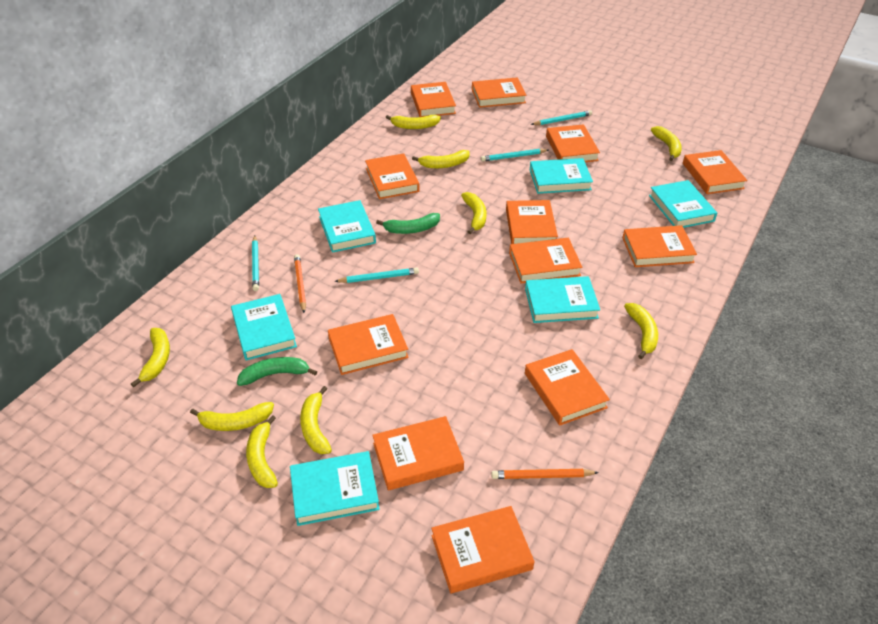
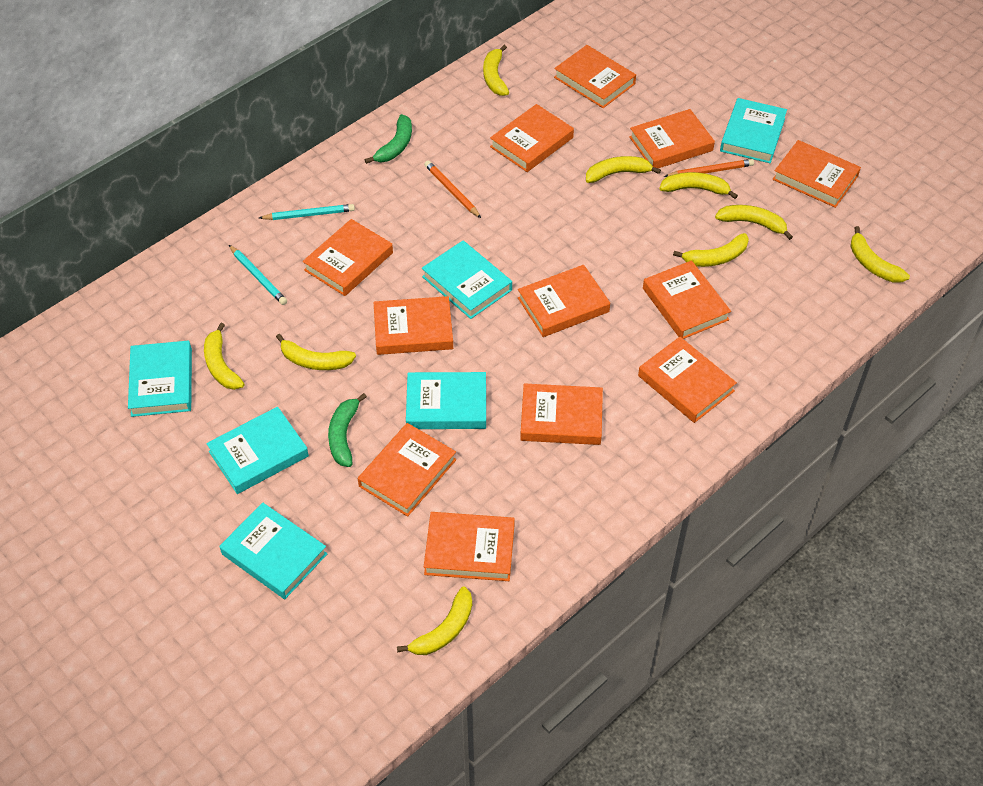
turquoise pencil: [252,235,259,291] [334,268,419,283] [481,149,548,162] [531,110,592,125] = 4 -> [229,245,287,305] [259,204,355,220] = 2

